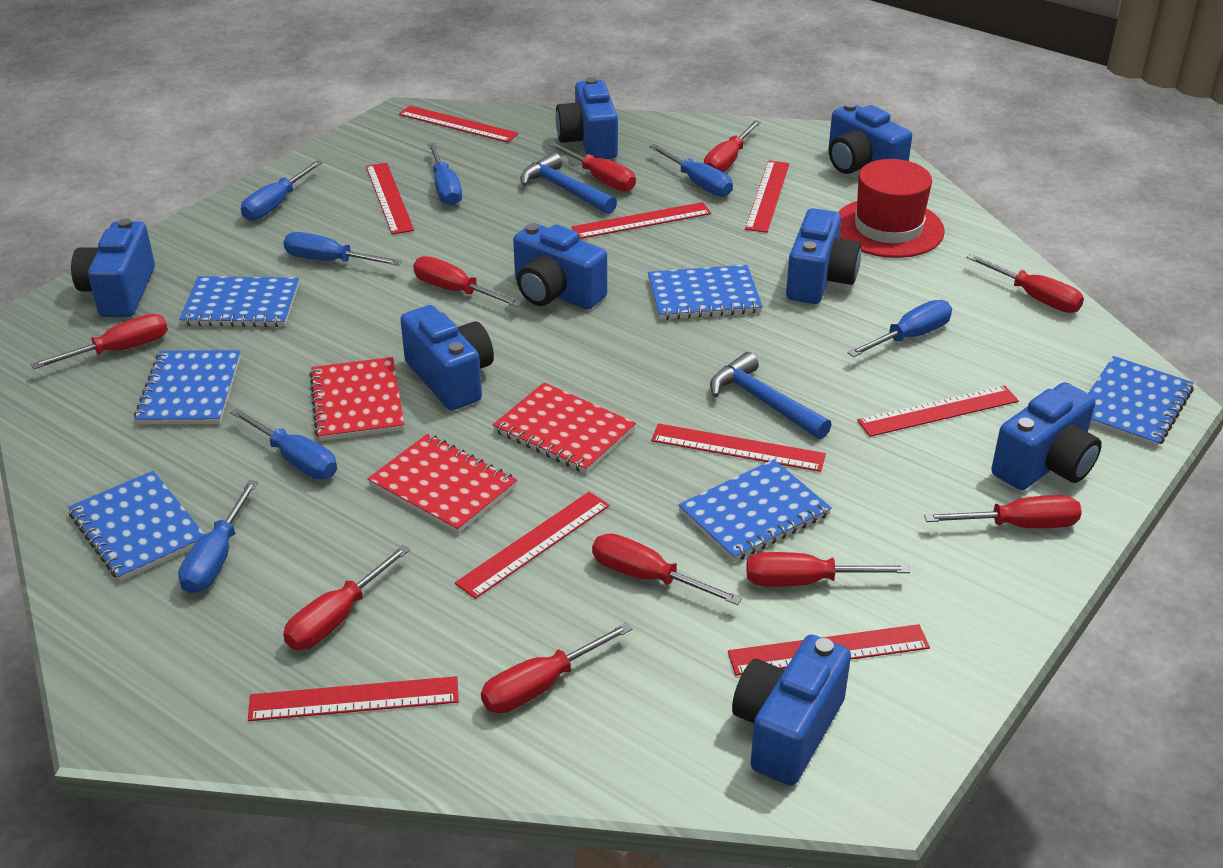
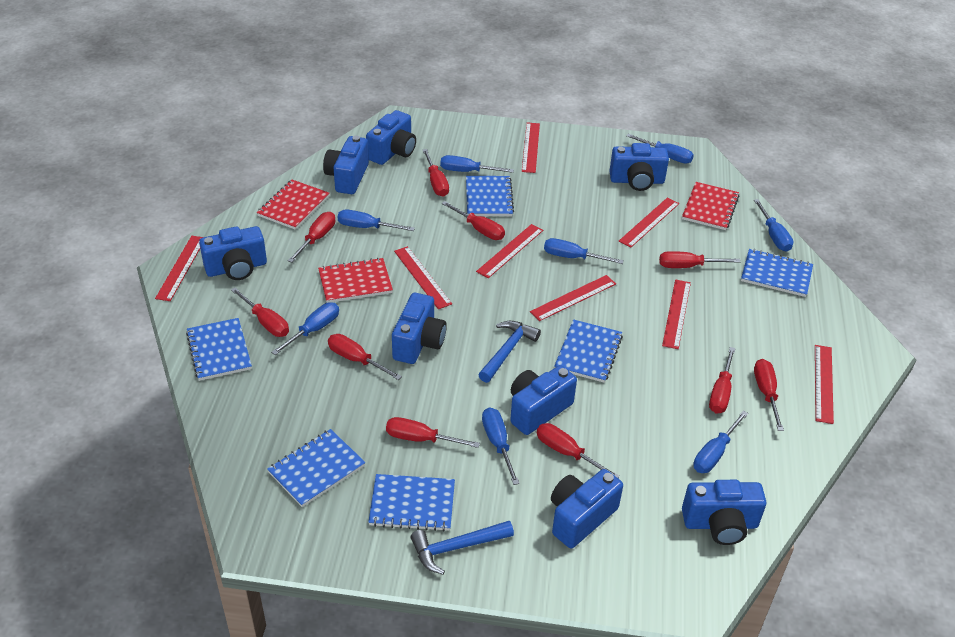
blue screwdriver: [178,480,258,594] [230,408,337,479] [241,160,323,221] [284,232,402,266] [428,143,462,206] [649,144,733,197] [848,300,952,357] = 7 -> [271,302,339,355] [338,210,415,231] [440,155,514,173] [482,408,520,485] [544,238,624,264] [626,134,694,164] [693,411,748,473] [754,199,793,252] = 8
red hat: [838,159,945,258] = 1 -> none = 0
red ruler: [248,676,459,721] [366,163,414,234] [399,106,519,143] [455,492,610,599] [571,202,711,239] [651,423,826,472] [728,624,930,675] [745,161,789,233] [857,385,1019,437] = 9 -> [155,236,203,301] [394,246,452,309] [476,224,543,278] [522,122,540,173] [530,275,616,321] [619,198,679,248] [662,279,691,349] [815,345,834,424] = 8

